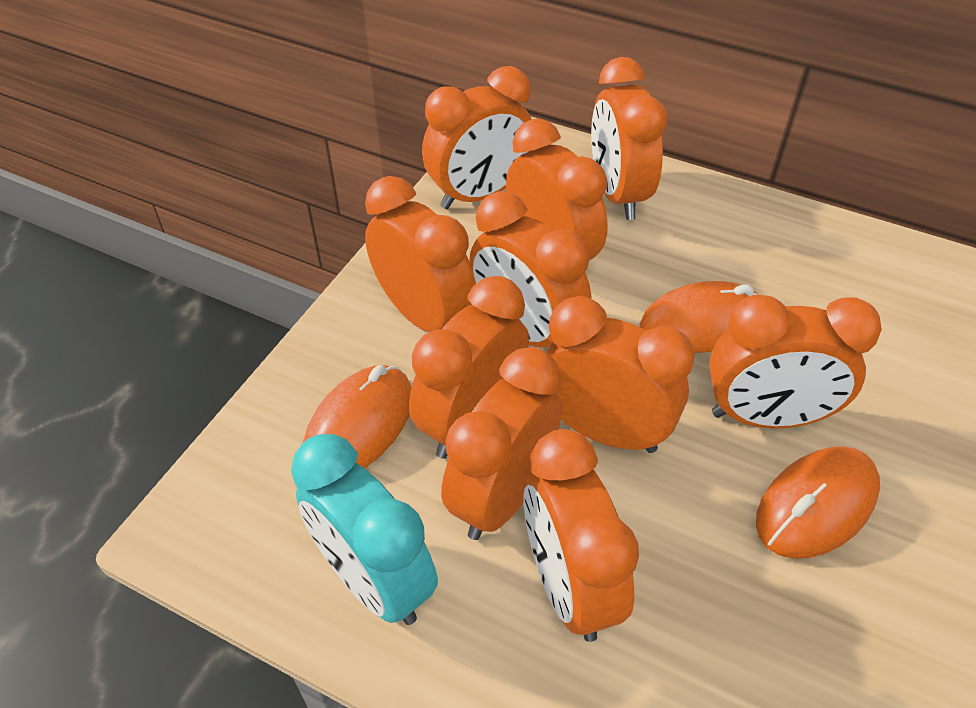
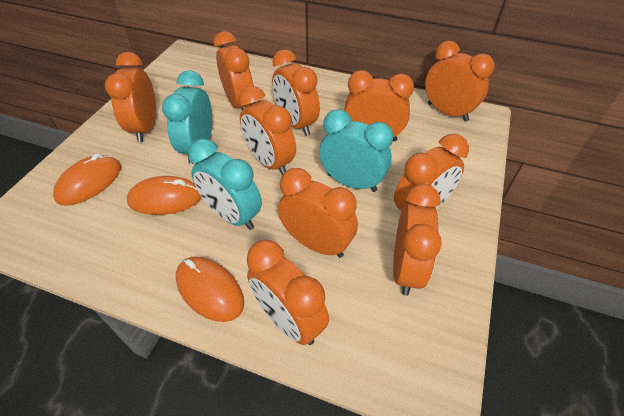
turquoise clock: [291,434,438,625] = 1 -> [162,70,212,164] [188,139,262,230] [319,109,393,192] = 3

